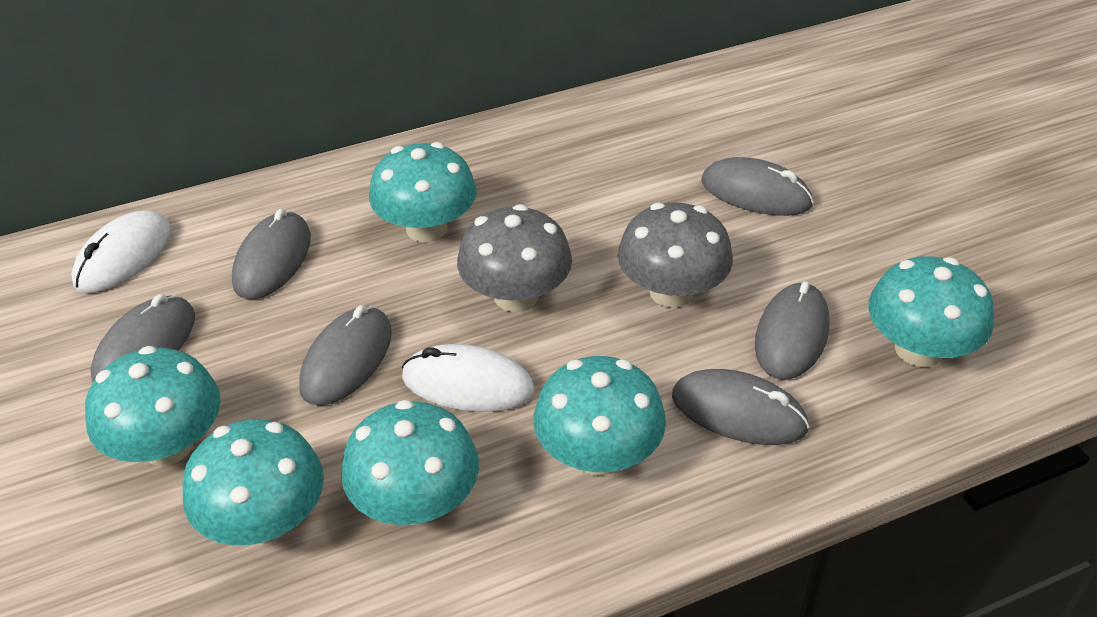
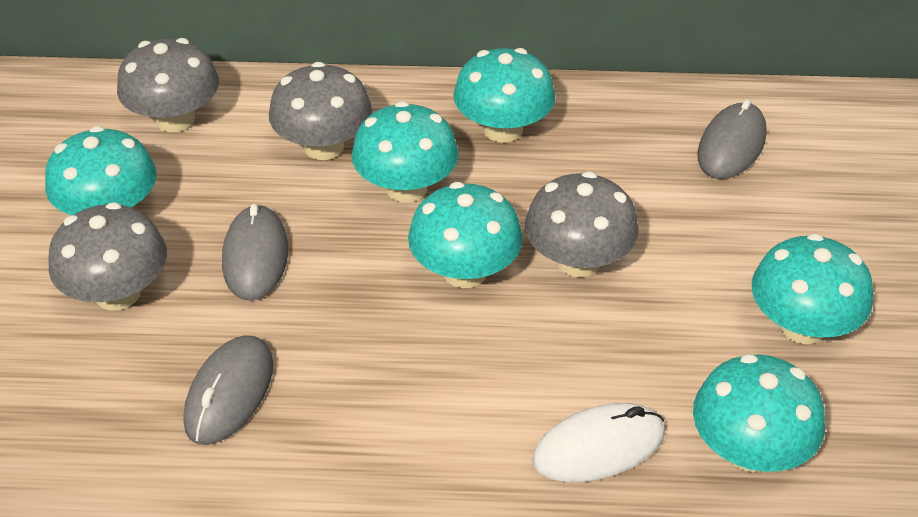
grey mouse: [90,294,195,382] [232,209,311,299] [299,305,392,406] [672,369,810,445] [701,157,814,216] [755,281,829,380] = 6 -> [184,335,273,445] [222,204,288,301] [697,99,767,179] = 3
grey mushroom: [457,204,572,312] [618,202,733,308] = 2 -> [48,202,167,311] [117,38,219,132] [269,62,372,160] [525,171,639,277] = 4
white mouse: [71,211,172,293] [401,344,534,412] = 2 -> [532,403,665,482] = 1

